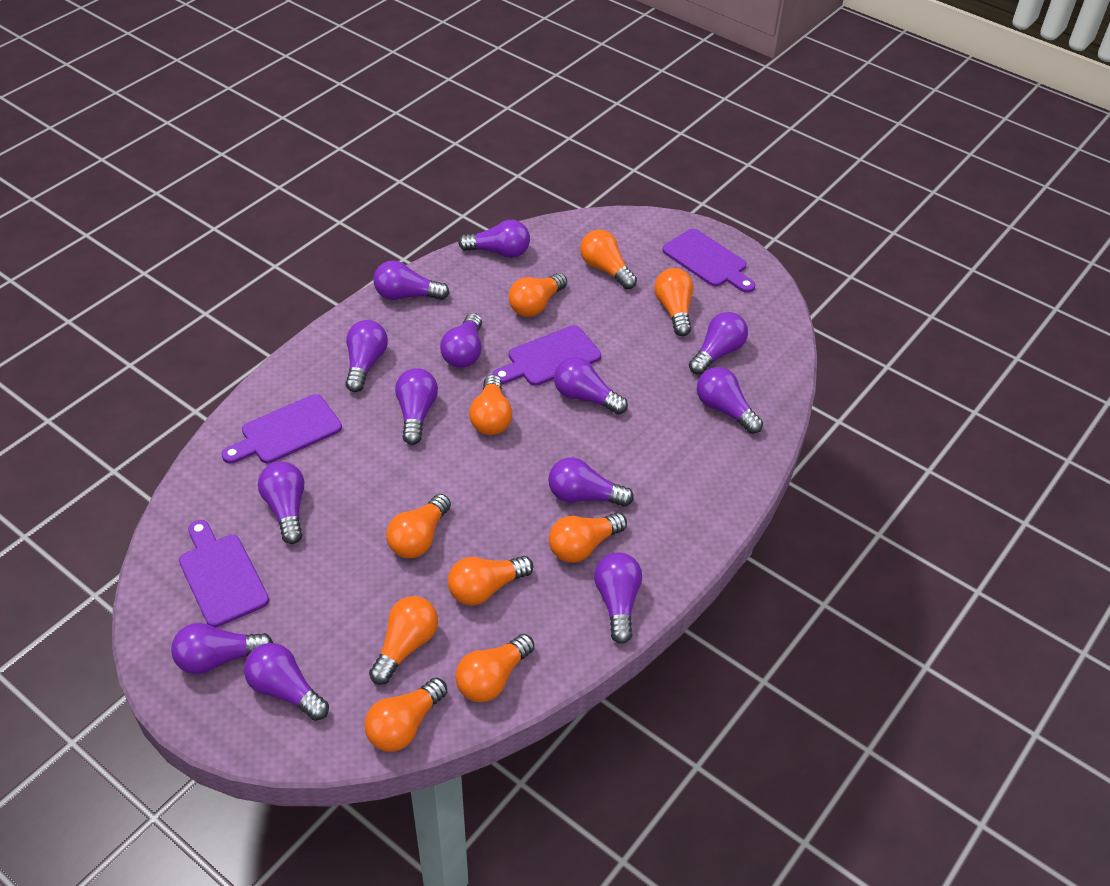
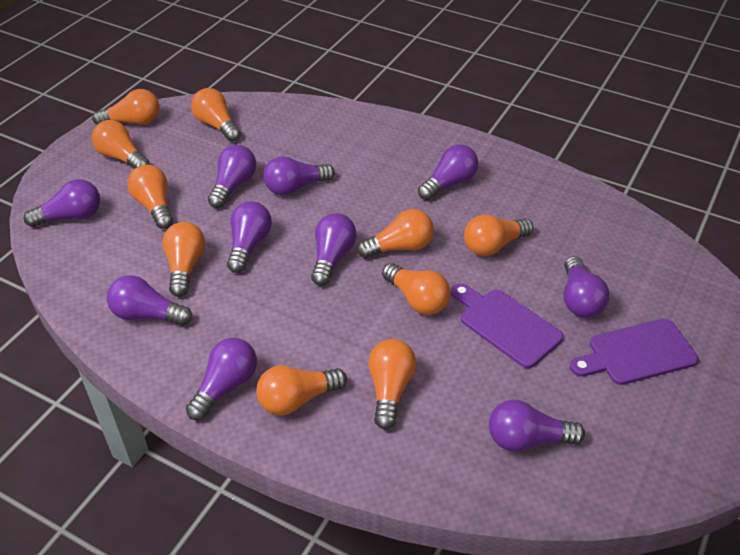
purple cutting board: [179,520,269,628] [222,394,342,464] [492,325,601,386] [662,229,756,293] = 4 -> [451,283,563,368] [570,319,699,385] = 2
purple light bulb: [171,623,273,674] [244,643,329,721] [258,461,305,544] [345,320,388,392] [373,260,449,300] [395,368,438,445] [440,313,482,368] [458,220,530,258] [548,457,634,507] [554,357,628,415] [594,552,642,644] [689,312,748,375] [697,367,763,434] = 13 -> [24,179,100,227] [107,275,192,326] [186,338,257,420] [208,145,256,208] [227,201,272,273] [263,156,335,195] [311,213,357,286] [418,145,478,200] [489,400,585,452] [564,256,610,318] = 10

